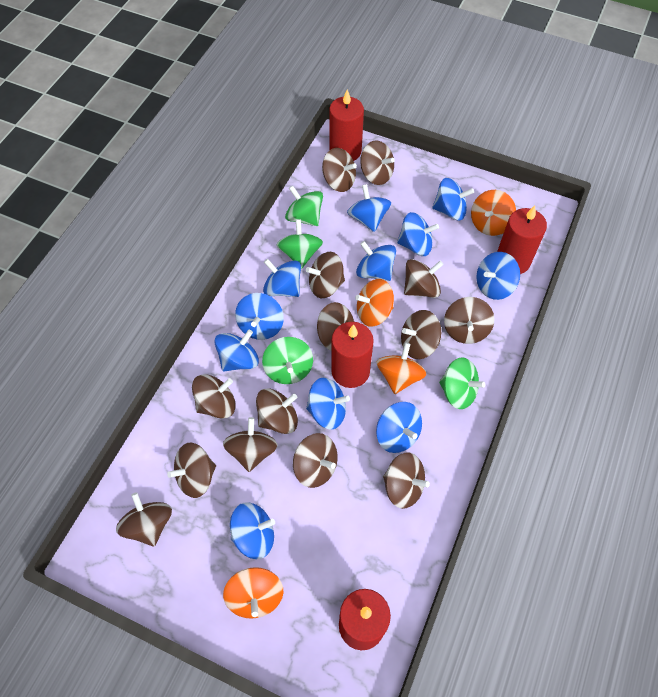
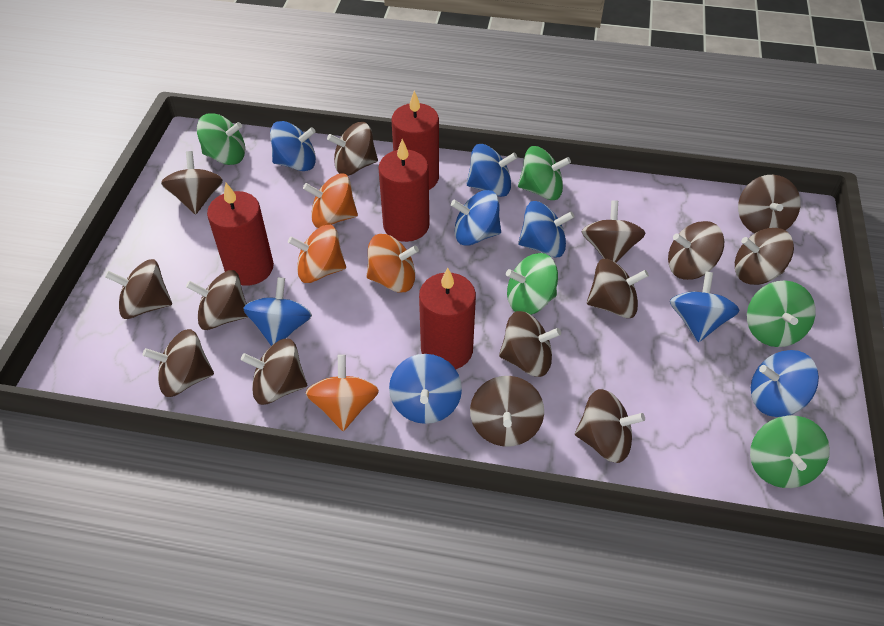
blue spinning top: [215,330,259,371] [230,502,275,559] [235,293,284,340] [263,259,301,297] [306,377,350,429] [347,184,391,232] [356,241,396,281] [376,402,422,453] [397,212,439,256] [432,178,474,220] [476,252,520,300] = 11 -> [243,277,312,346] [270,121,316,171] [389,354,462,424] [451,190,501,246] [467,144,518,197] [518,201,574,257] [670,272,740,342] [751,350,819,417] = 8
green spinning top: [262,337,313,384] [277,219,323,269] [285,186,323,226] [439,357,485,409] = 4 -> [197,114,245,165] [506,253,558,315] [518,146,571,200] [747,280,816,347] [750,416,830,488] = 5

